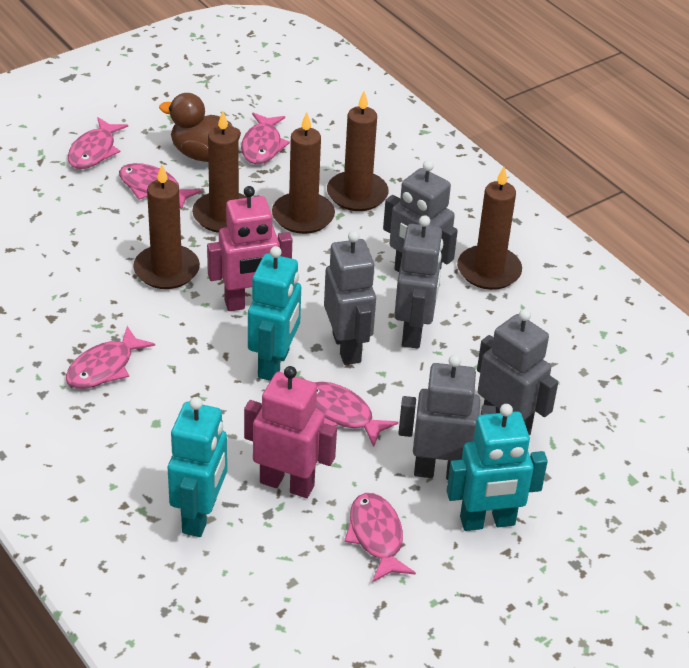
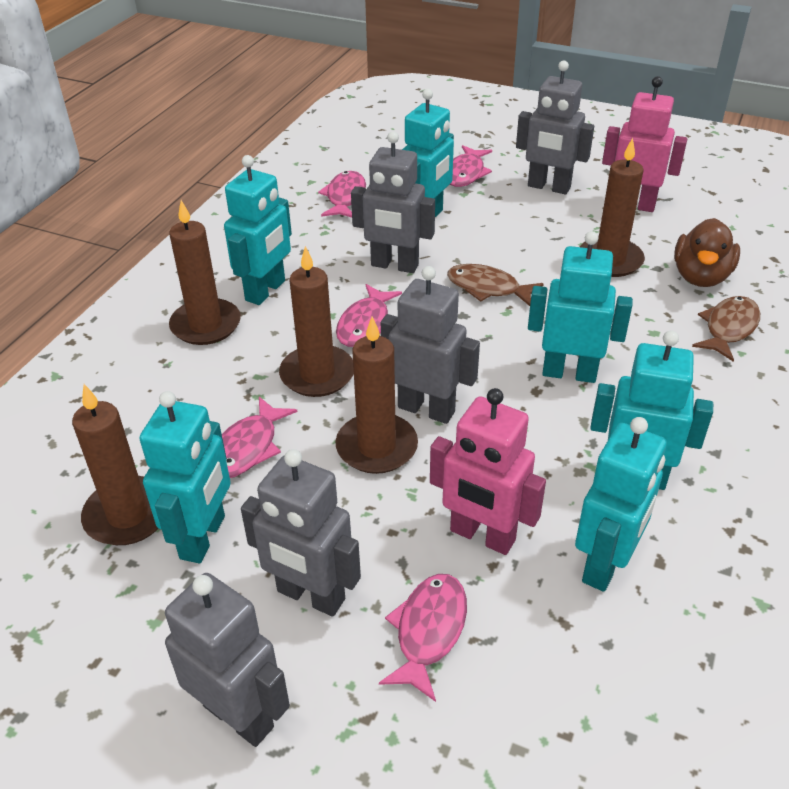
brown fish: none = 0 -> [447,264,544,306] [692,296,760,362] = 2
pink fish: [66,326,155,389] [68,117,128,169] [119,163,202,210] [241,113,290,164] [314,381,398,447] [344,493,416,582] = 6 -> [222,397,297,478] [318,171,366,217] [336,284,402,347] [379,574,467,702] [450,145,492,187] = 5
turquoise robot: [168,397,227,537] [248,246,301,381] [447,404,548,531] = 3 -> [140,391,231,563] [224,155,292,305] [402,89,454,217] [528,231,633,383] [575,417,667,592] [590,330,713,490] = 6

